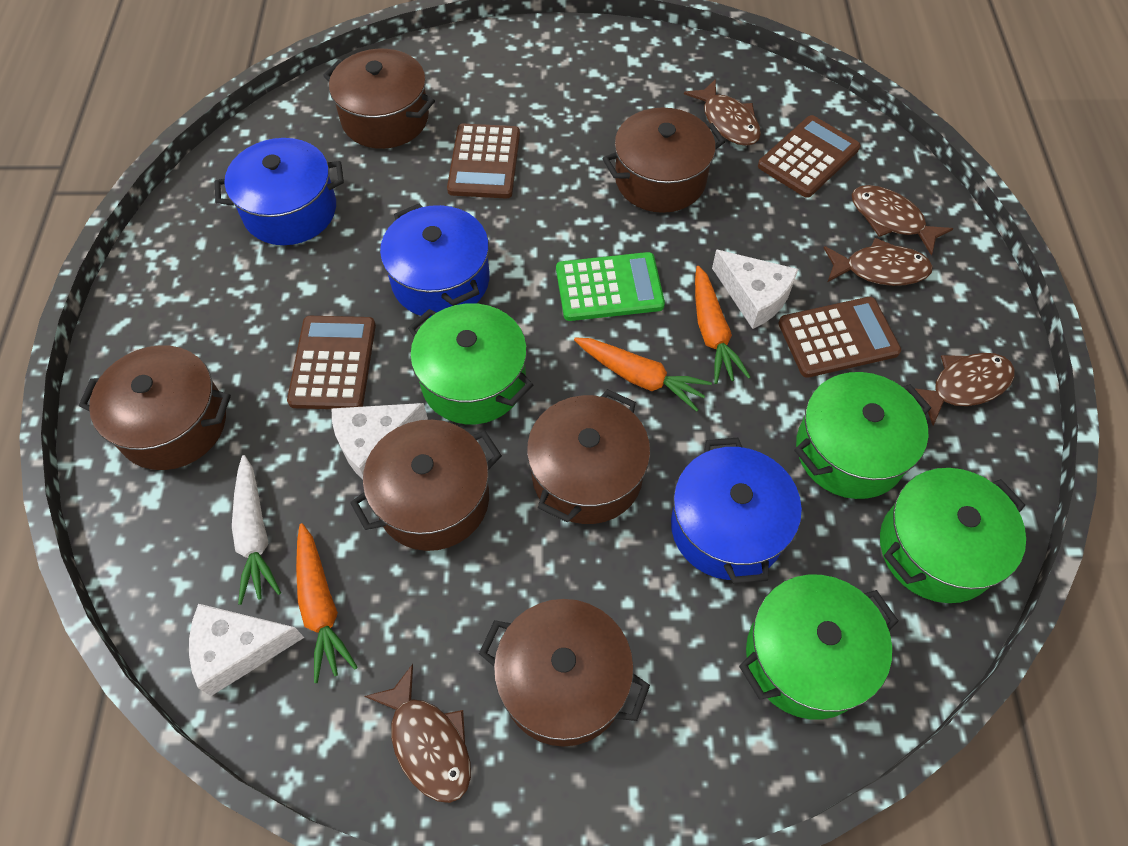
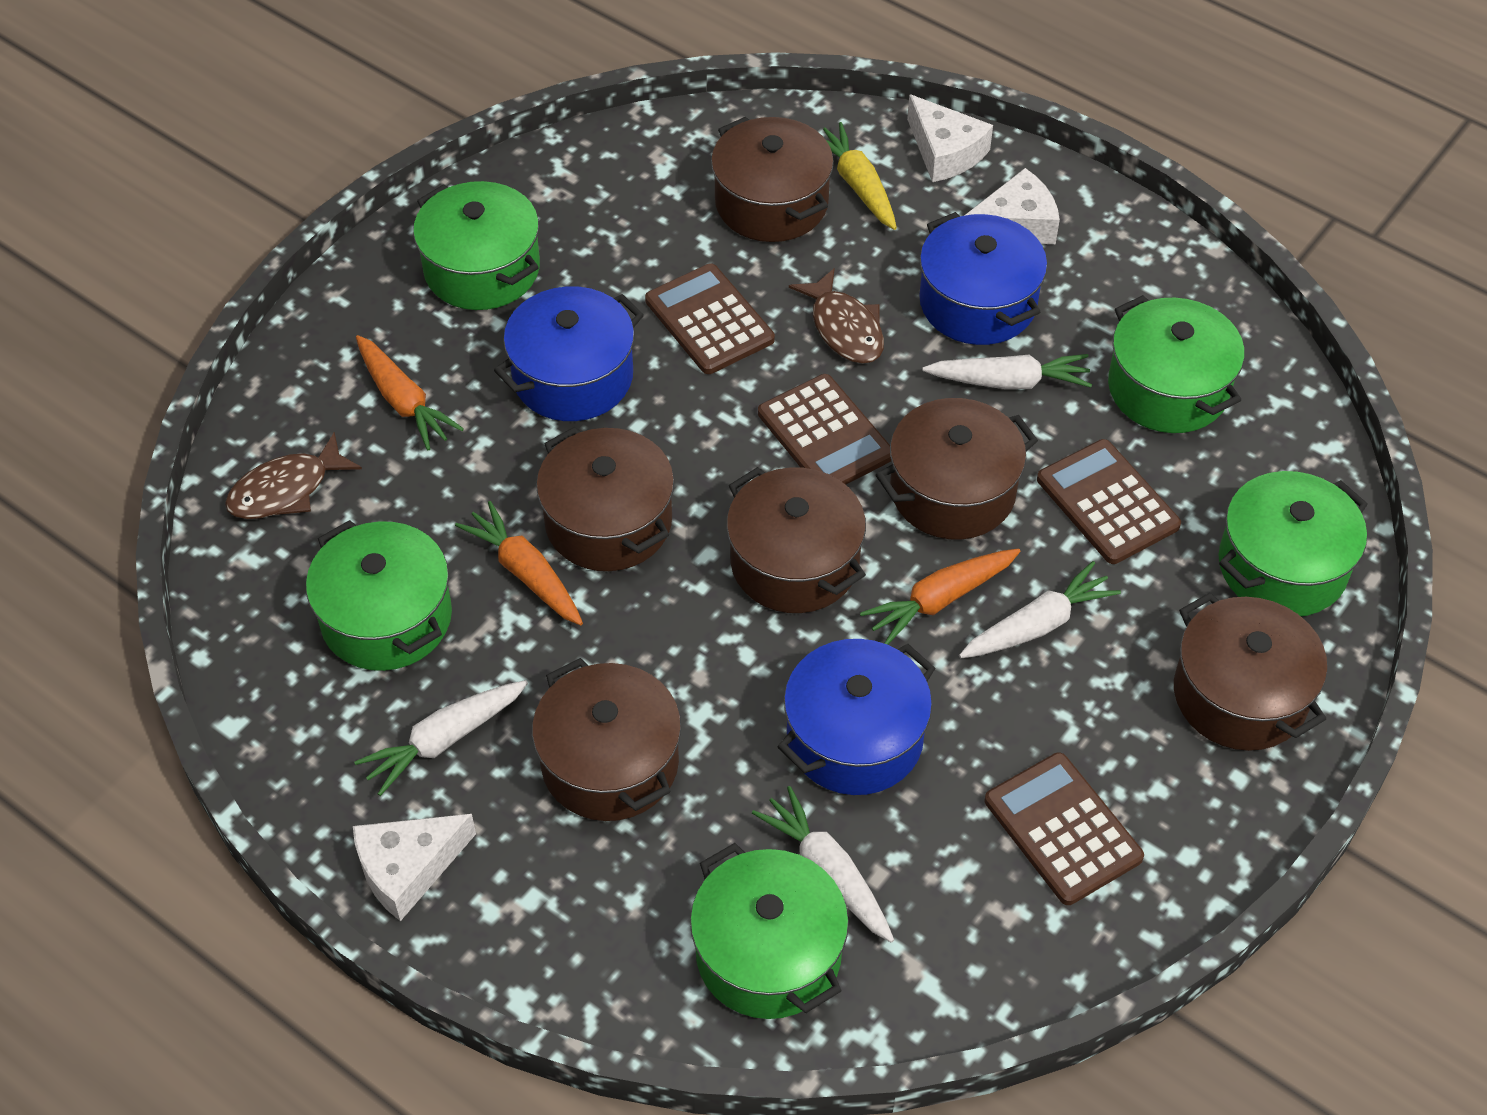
brown fish: [364,664,471,803] [684,79,761,146] [824,238,933,286] [852,185,953,256] [914,353,1015,425] = 5 -> [225,432,362,519] [789,268,884,364] = 2
green calculator: [556,252,665,321] = 1 -> none = 0
green pot: [408,303,533,424] [739,575,898,720] [794,372,931,499] [880,468,1026,603] = 4 -> [306,520,452,671] [413,181,540,310] [690,843,849,1019] [1108,295,1245,433] [1218,471,1368,616] = 5
white carrot: [232,455,281,605] = 1 -> [354,680,528,796] [752,786,894,943] [922,354,1092,389] [959,561,1121,658] = 4
yellow carrot: none = 0 -> [823,122,897,230] = 1

